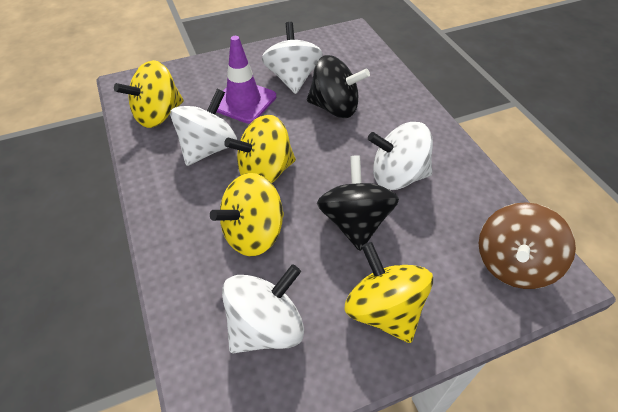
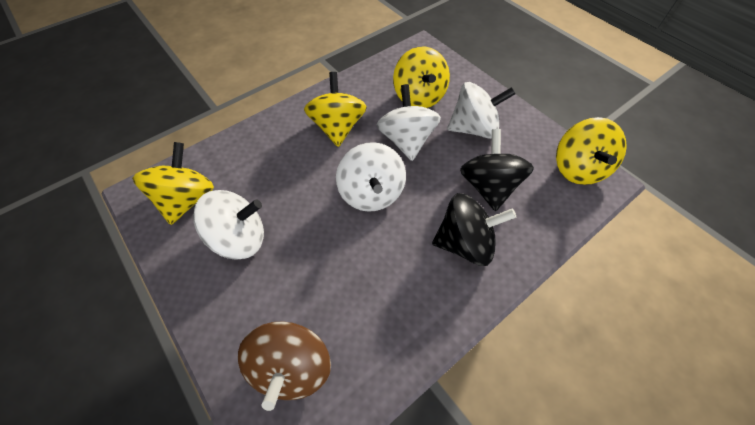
purple traffic cone: [217,36,276,124] = 1 -> none = 0

